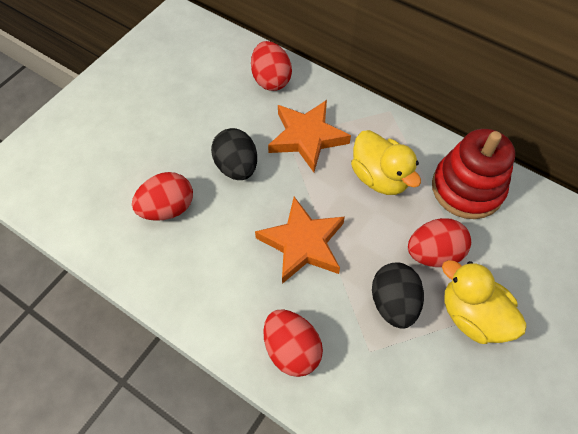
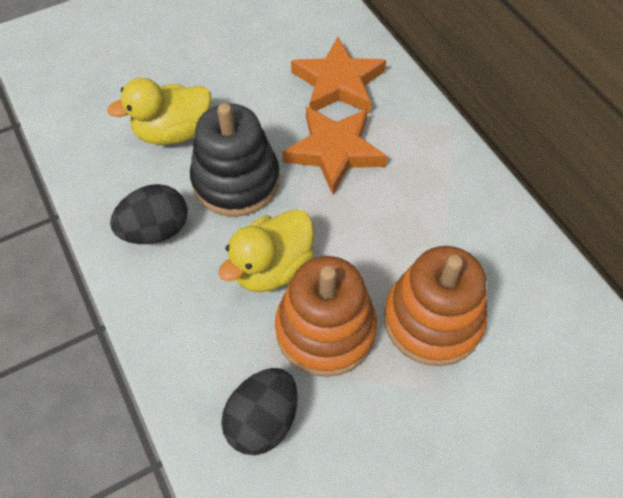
black stacking toy: none = 0 -> [190,103,280,217] = 1
orange stacking toy: none = 0 -> [275,256,377,377] [384,246,487,366] = 2
red egg: [132,172,193,221] [251,41,292,91] [263,309,323,377] [408,218,471,267] = 4 -> none = 0
red stacking toy: [432,129,515,219] = 1 -> none = 0

